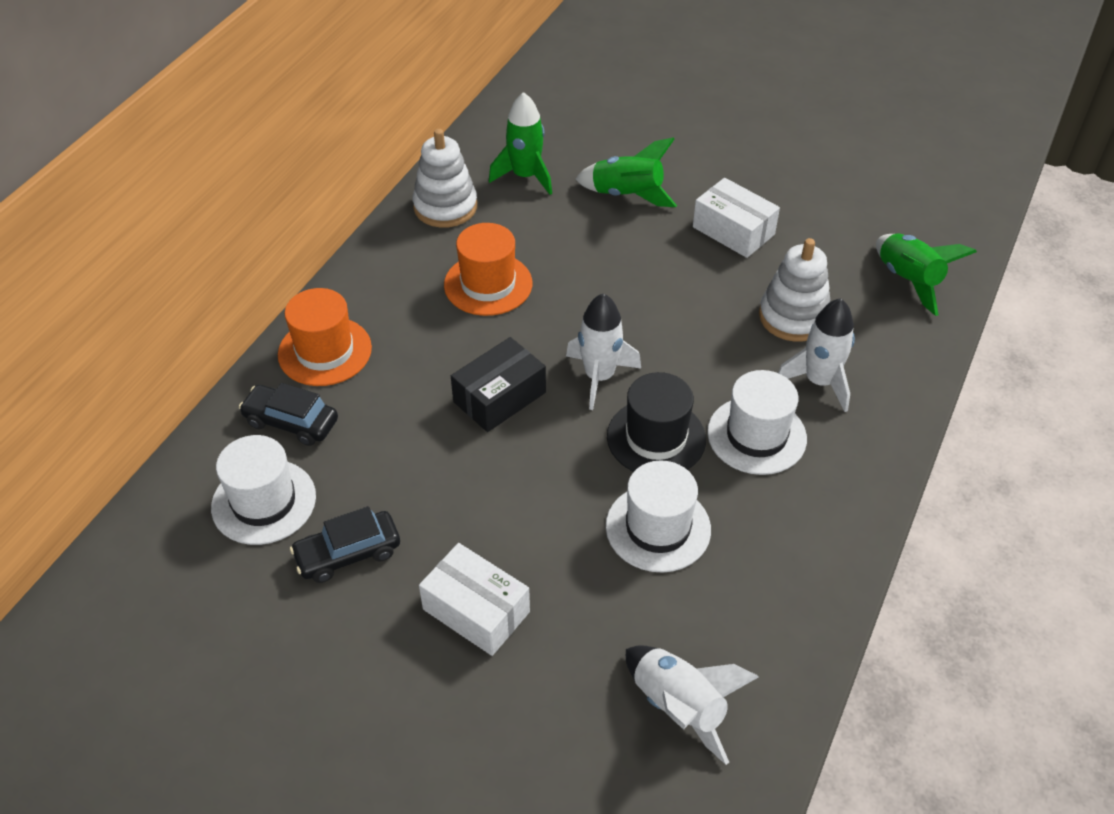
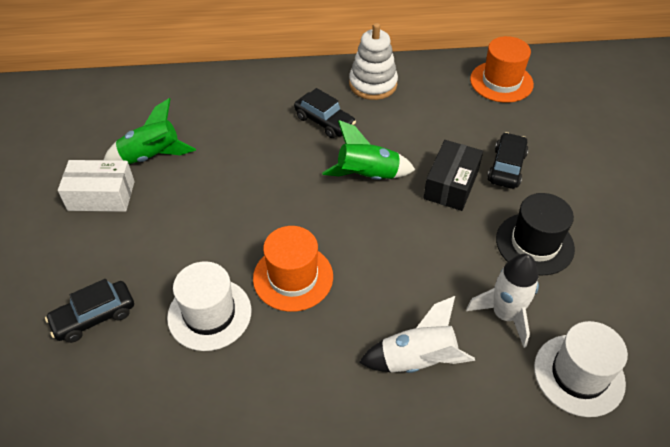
black car: [239,383,338,446] [290,506,400,583] = 2 -> [45,279,134,343] [294,88,356,138] [487,132,528,189] = 3
green rocket: [489,92,552,195] [575,137,677,207] [876,234,977,316] = 3 -> [104,98,196,164] [322,120,415,180] = 2
white box: [419,543,530,656] [693,178,780,258] = 2 -> [58,160,135,212] = 1
white hat: [211,435,316,545] [606,460,711,573] [707,370,807,475] = 3 -> [167,261,251,351] [534,321,628,417] = 2
white rocket: [566,294,641,410] [626,645,759,765] [778,298,855,412] = 3 -> [359,296,475,373] [466,254,539,348] = 2
white stacking toy: [413,129,477,228] [759,238,830,342] = 2 -> [349,23,398,100] = 1

